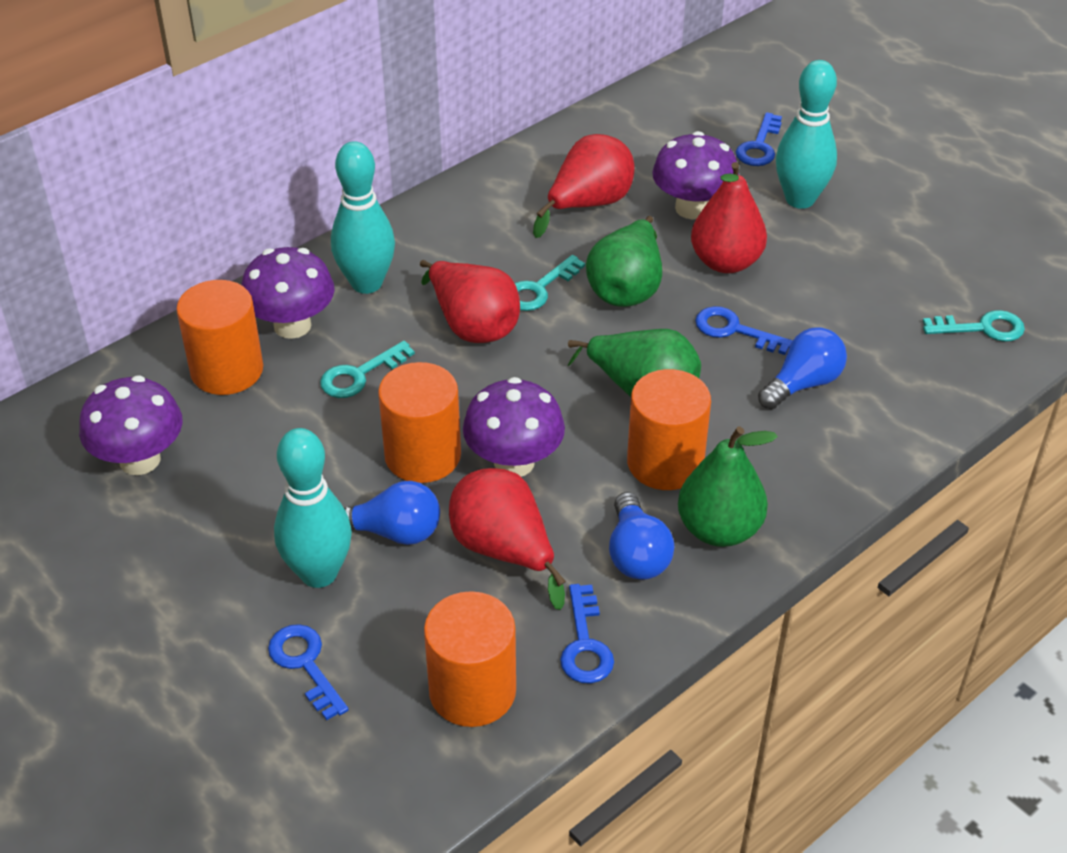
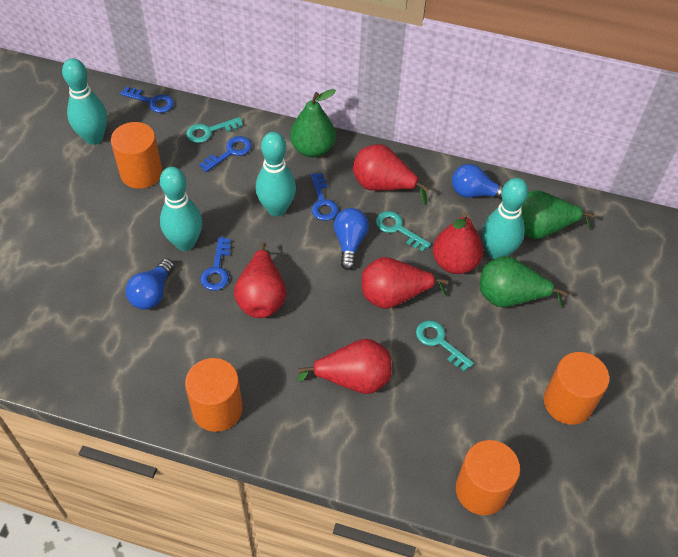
purple mushroom: [79,375,183,475] [241,247,335,339] [463,377,565,477] [652,131,739,219] = 4 -> none = 0
red pear: [420,260,520,343] [449,468,566,610] [533,134,634,238] [691,162,767,273] = 4 -> [234,242,286,318] [298,339,392,394] [353,144,429,205] [362,257,449,309] [433,213,483,274] = 5
turquoise bowling pin: [274,428,352,588] [331,141,395,294] [776,60,837,209] = 3 -> [62,58,107,145] [160,167,202,251] [256,132,296,216] [482,178,529,260] = 4

